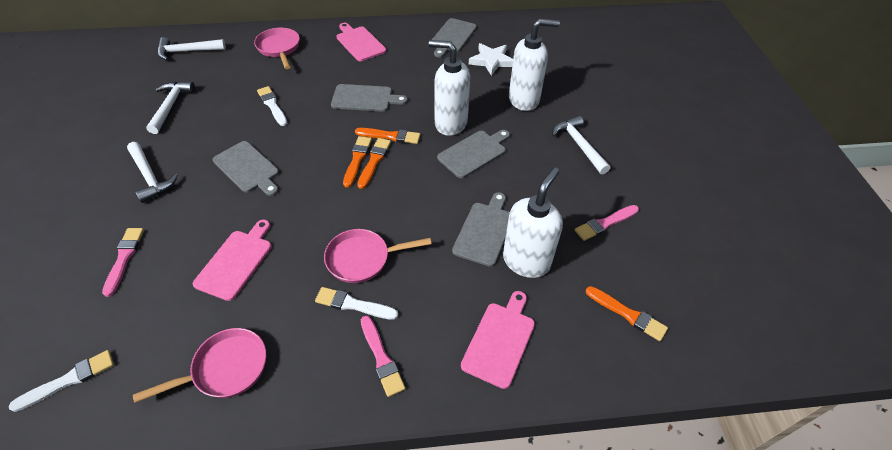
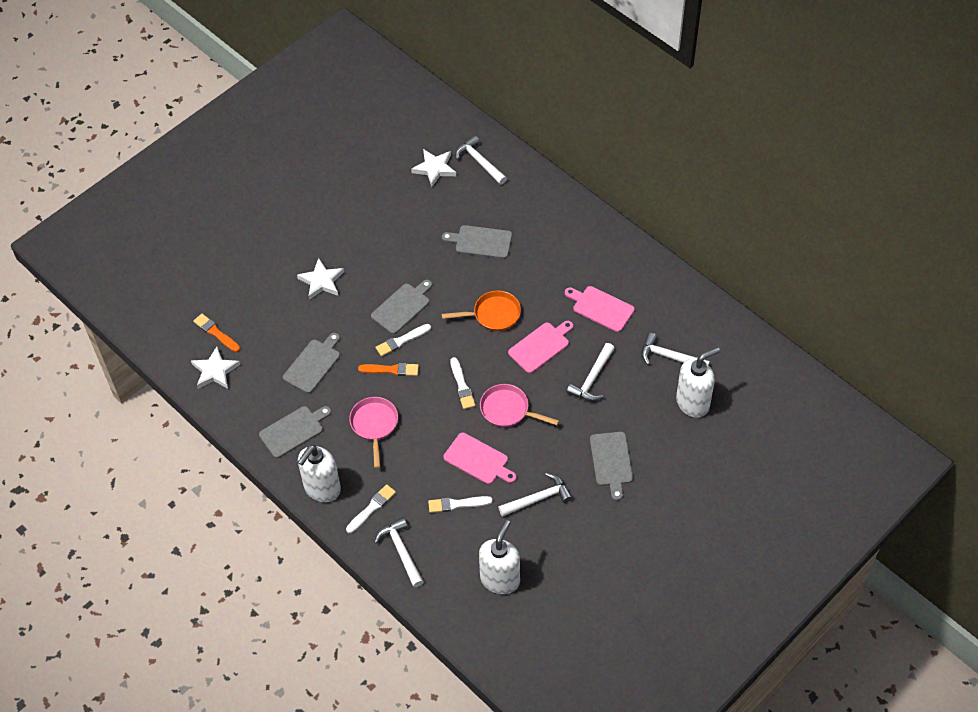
orange brush: [343,136,372,188] [355,128,420,144] [357,138,391,189] [586,286,668,341] = 4 -> [193,314,240,352] [358,363,419,376] = 2
orange pan: none = 0 -> [442,290,521,331] = 1
pink brush: [102,228,144,297] [361,316,405,397] [575,205,639,241] = 3 -> none = 0
pink pan: [133,328,266,403] [254,28,300,69] [324,229,431,283] = 3 -> [349,397,398,468] [480,384,559,427] = 2
white brush: [9,350,114,412] [257,86,288,126] [315,287,398,320] = 3 -> [346,484,396,533] [376,324,431,356] [428,496,493,513] [450,357,476,409] = 4
white hammer: [127,142,178,203] [146,81,195,134] [157,37,226,60] [552,116,611,174] = 4 -> [374,517,424,587] [455,135,507,185] [498,473,573,517] [567,343,615,401] [641,333,710,365] = 5
white star: [469,43,513,76] = 1 -> [191,347,240,389] [297,258,344,300] [411,149,456,187] = 3

